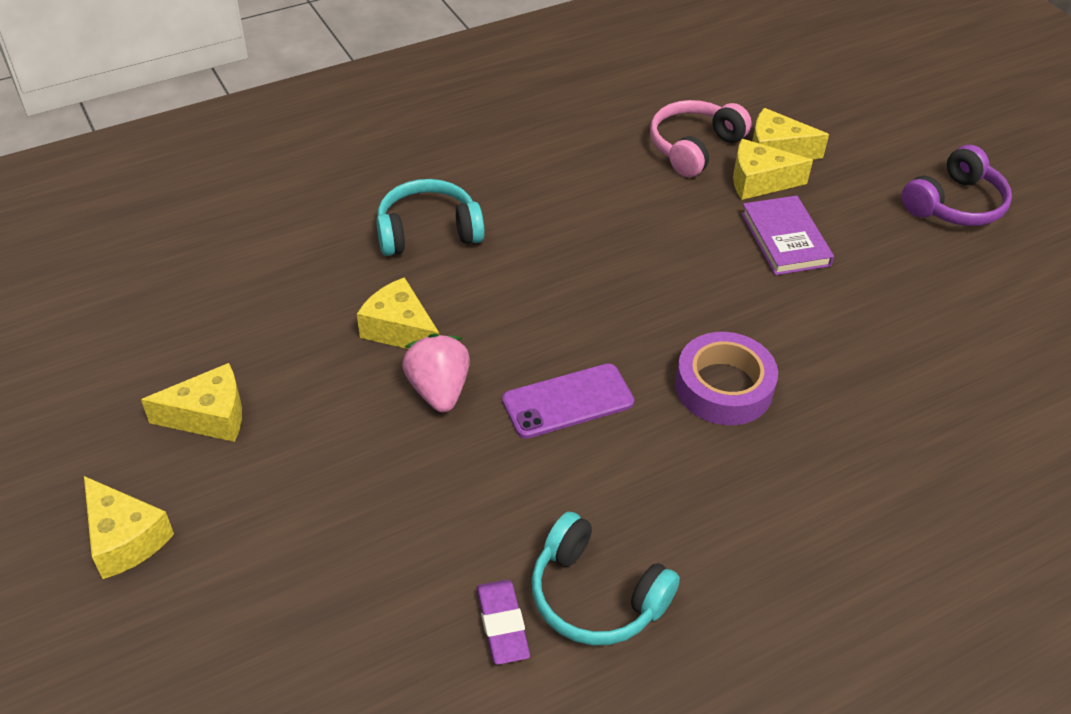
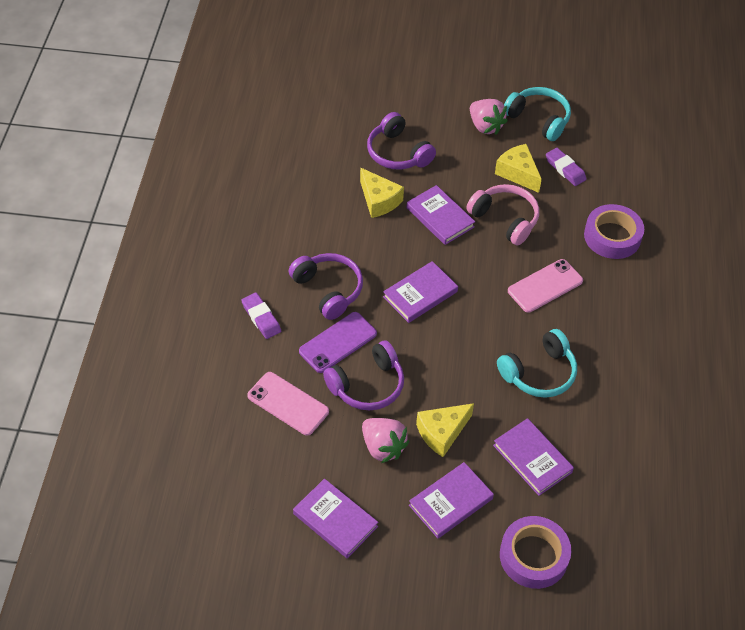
pink phone: none = 0 -> [247,372,329,436] [508,259,583,313] = 2
pink strawberry: [402,333,470,412] = 1 -> [362,418,410,463] [470,99,508,135] = 2
purple book: [741,195,834,275] = 1 -> [293,479,378,559] [383,261,458,323] [406,185,475,245] [409,462,494,538] [493,418,574,496] = 5
purple eraser: [477,580,530,665] = 1 -> [241,293,281,339] [546,148,587,186] = 2
purple headphones: [901,145,1012,226] = 1 -> [289,253,363,320] [323,341,404,410] [367,112,436,169] = 3
purple tape: [675,332,778,425] = 1 -> [500,516,571,589] [584,204,644,259] = 2
yellow cheese: [84,476,174,579] [141,363,242,442] [357,277,439,349] [733,139,813,200] [752,108,829,159] = 5 -> [360,168,404,218] [416,403,474,457] [495,144,542,193] = 3

